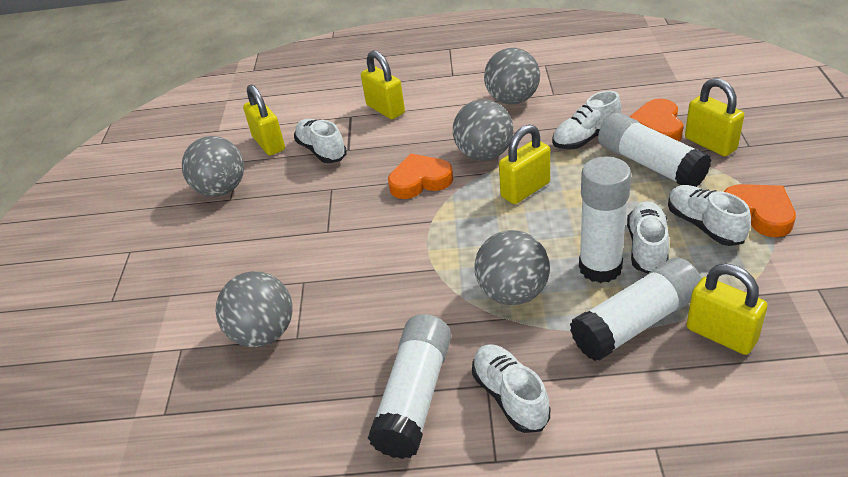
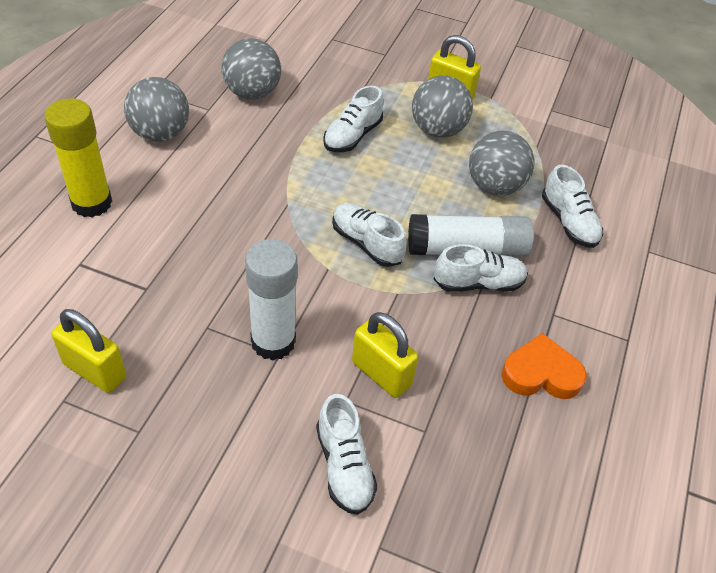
grey ball: [182,136,244,197] [215,271,293,347] [453,99,513,161] [474,230,550,305] [484,48,540,105] = 5 -> [124,77,189,142] [221,38,281,100] [412,75,473,138] [469,131,534,196] = 4
orange heart: [388,153,453,199] [630,99,684,142] [724,184,796,237] = 3 -> [501,333,587,399] = 1
white glue stick: [368,314,451,459] [570,257,701,361] [579,156,631,283] [598,112,712,187] = 4 -> [245,239,298,360] [408,214,534,258] = 2
yellow glue stick: none = 0 -> [44,98,113,218] = 1
yellow padlock: [243,84,285,156] [361,51,405,119] [499,125,550,204] [685,78,744,156] [686,264,768,355] = 5 -> [52,309,126,393] [352,312,418,398] [428,35,481,100] = 3

